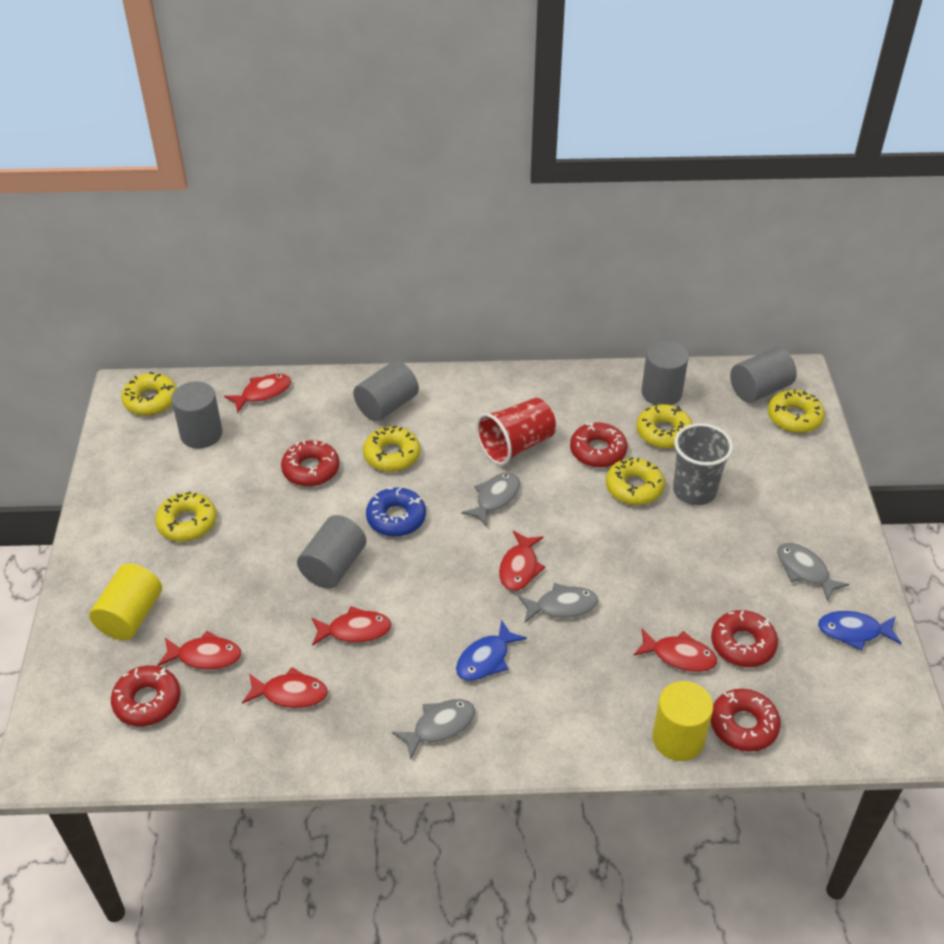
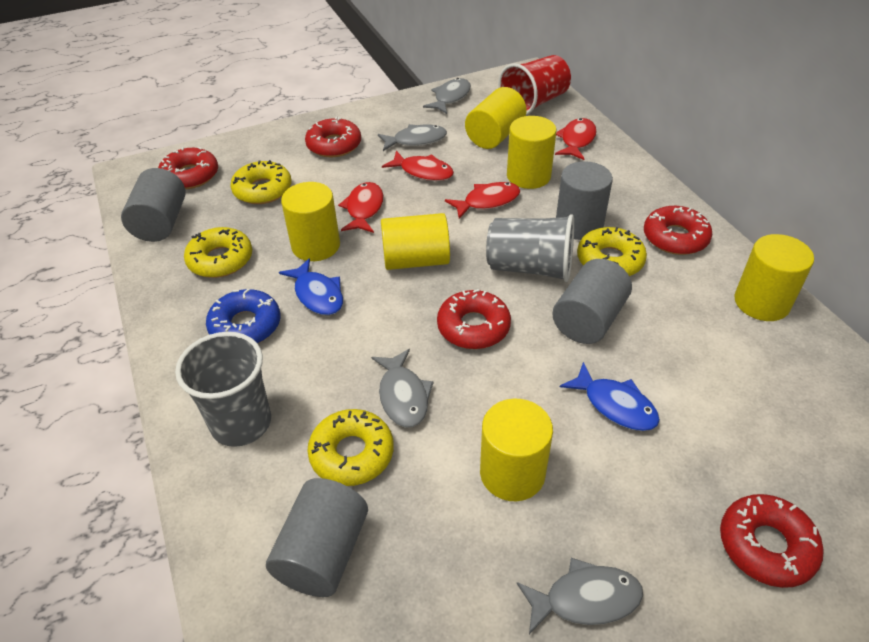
grey cup: [673,423,733,505] = 1 -> [175,332,271,447] [486,214,574,282] = 2
grey cylinder: [171,381,223,449] [297,515,366,589] [353,361,419,422] [641,341,688,405] [730,347,797,403] = 5 -> [121,168,186,242] [266,478,368,597] [552,259,632,344] [556,161,613,240] = 4
red fish: [157,631,241,670] [224,374,291,413] [242,667,328,708] [312,606,392,646] [499,531,545,591] [633,629,717,672] = 6 -> [338,182,383,233] [382,151,454,181] [445,182,520,219] [555,118,597,160] = 4
yellow cylinder: [89,563,162,640] [652,681,713,761] = 2 -> [281,182,340,261] [381,213,450,270] [465,87,527,149] [480,399,553,501] [507,116,556,189] [734,234,814,321] = 6
yellow donut: [121,372,177,415] [155,492,217,542] [363,426,421,472] [606,457,665,505] [637,404,693,448] [768,390,825,433] = 6 -> [184,227,252,278] [230,160,291,204] [307,409,394,486] [577,227,647,276] = 4

